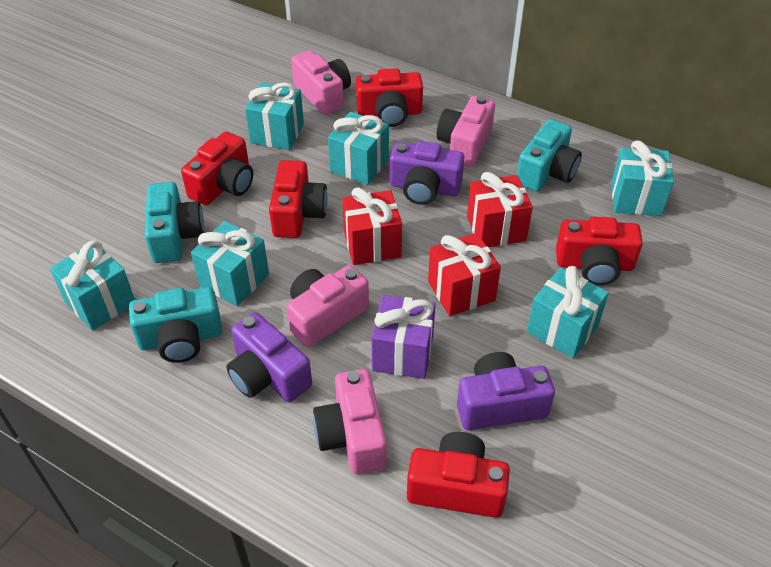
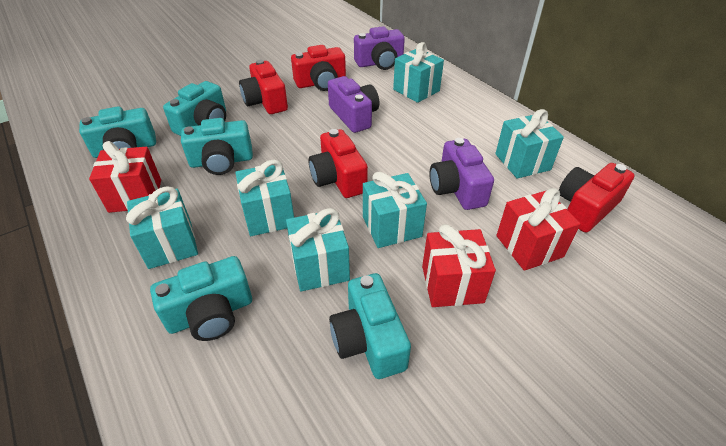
pink camera: [287,265,369,348] [291,50,351,115] [313,369,387,474] [437,96,495,167] = 4 -> none = 0
purple gift: [371,295,436,379] = 1 -> none = 0
red camera: [181,131,253,205] [269,160,328,238] [356,68,423,127] [407,432,510,518] [556,217,643,286] = 5 -> [239,60,288,114] [291,45,346,91] [309,129,368,198] [559,163,635,233] = 4
turquoise camera: [129,287,222,363] [144,182,204,263] [517,119,582,192] = 3 -> [79,106,156,158] [150,256,252,341] [163,81,226,136] [181,118,253,175] [329,273,411,379] = 5

